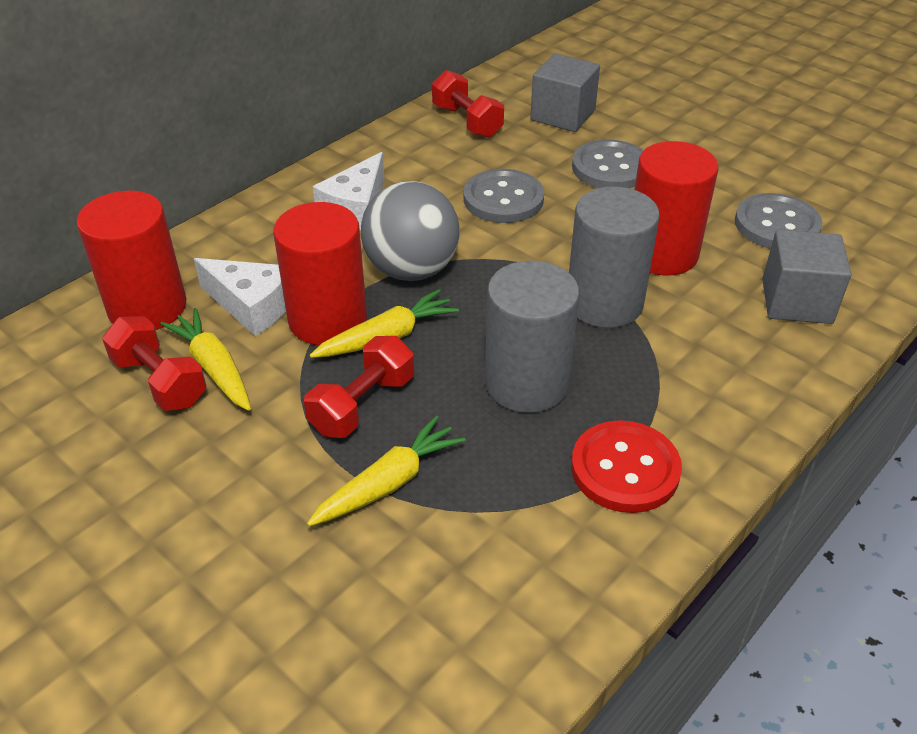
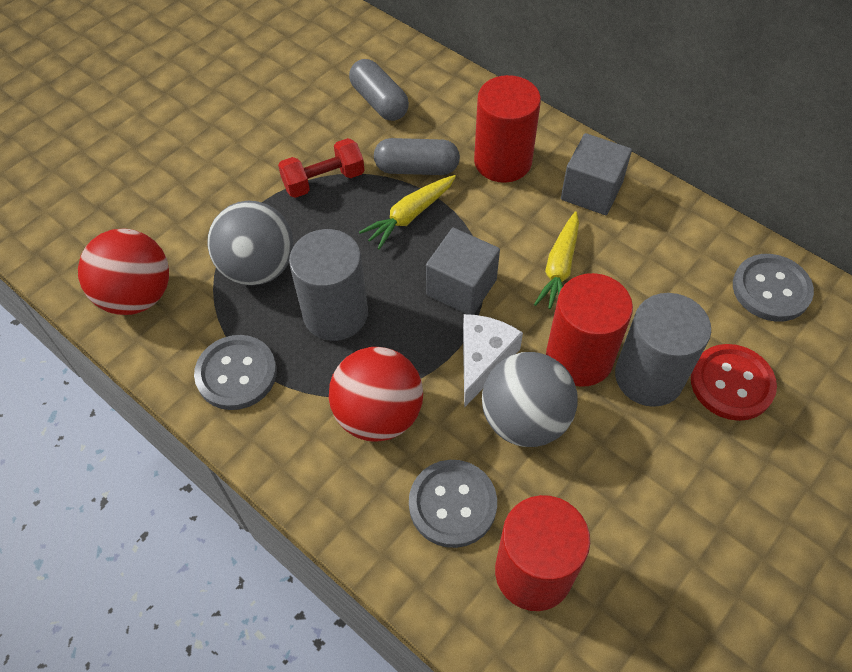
grey ball: [361,181,460,281] = 1 -> [207,201,294,285] [482,352,578,447] = 2
grey capsule: none = 0 -> [349,59,409,121] [374,138,460,175] = 2
red ball: none = 0 -> [78,229,169,315] [329,347,423,442] = 2
red dumbbell: [102,316,206,411] [304,336,414,438] [432,70,504,138] = 3 -> [278,138,365,198] = 1
white cheese: [194,258,286,336] [313,152,384,230] = 2 -> [463,314,523,408] = 1
yellow carrot: [160,308,251,411] [307,416,466,526] [310,289,459,358] = 3 -> [359,175,456,249] [534,211,579,309] = 2

